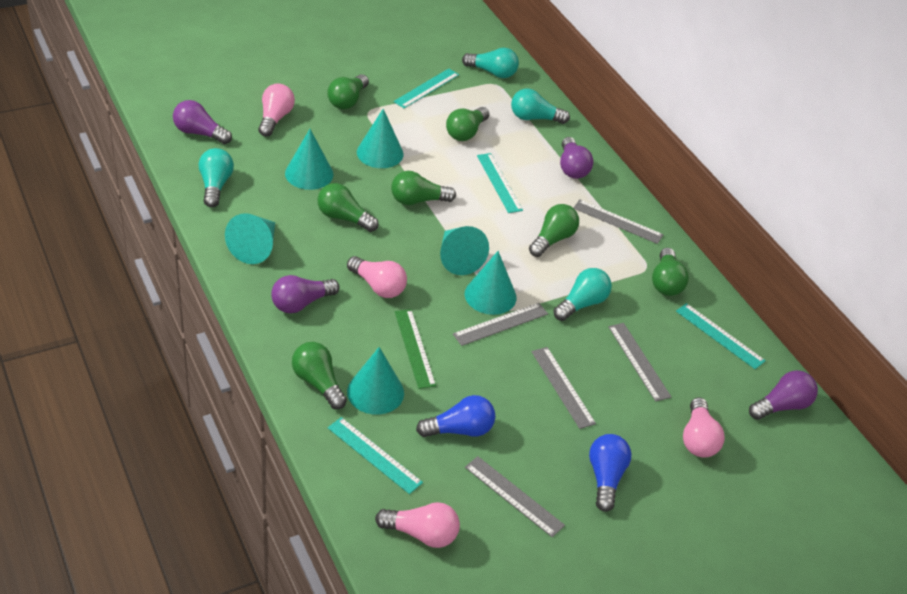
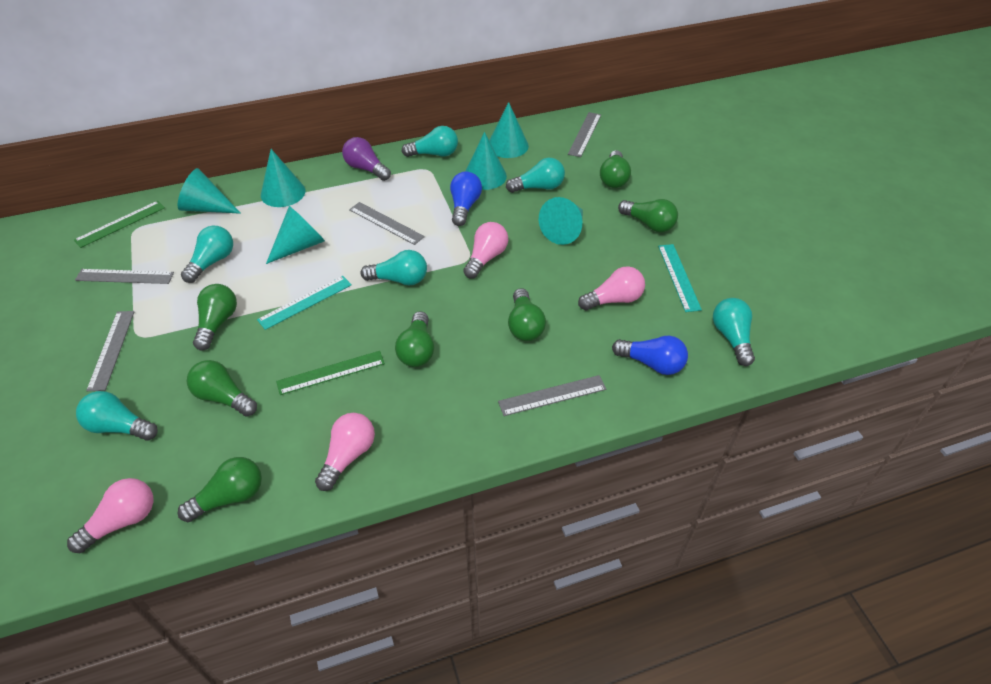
green ruler: [395,309,436,389] = 1 -> [74,201,165,248] [276,351,385,395] = 2
purple light bulb: [173,100,232,144] [271,275,340,313] [560,137,593,179] [749,370,818,420] = 4 -> [342,137,391,181] = 1
turquoise light bulb: [199,148,234,207] [462,47,519,78] [511,89,570,124] [554,268,612,321] = 4 -> [76,391,158,441] [181,226,233,283] [361,250,427,285] [401,126,458,157] [506,158,565,193] [713,298,755,366] = 6
turquoise ruler: [328,417,423,494] [393,68,459,108] [477,153,523,213] [676,303,766,369] = 4 -> [257,276,352,330] [658,244,702,312] = 2

